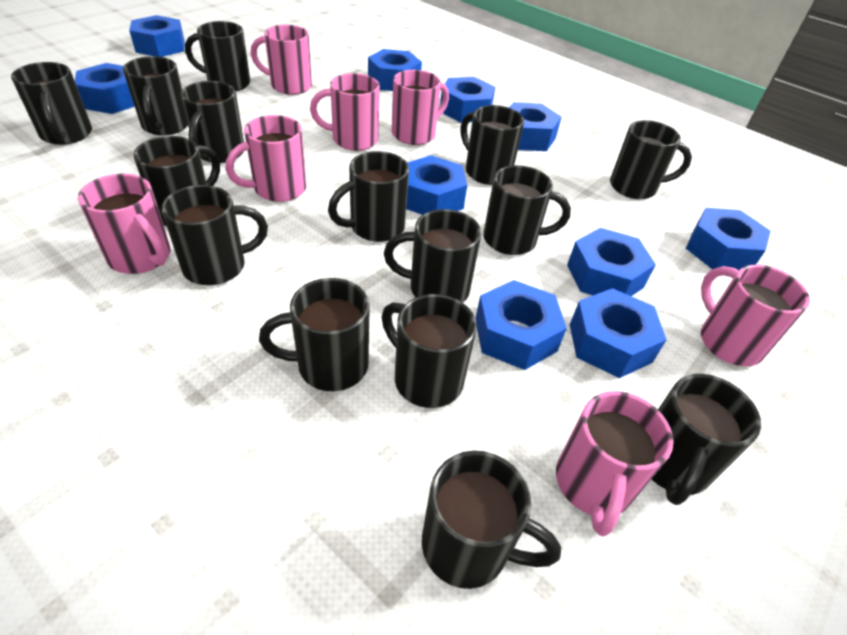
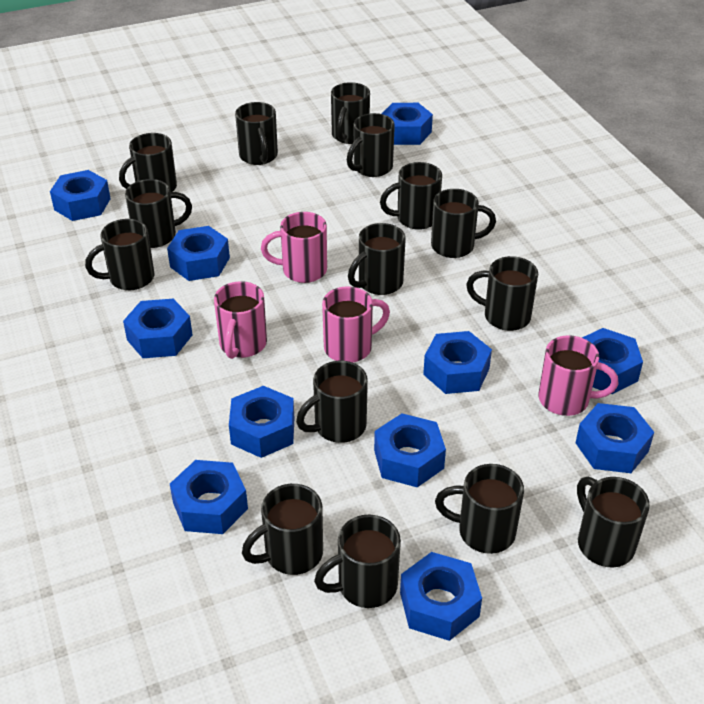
blue nut: [75,63,135,114] [129,15,185,57] [368,49,422,91] [406,155,467,215] [440,77,495,123] [475,280,567,370] [509,102,562,151] [567,228,656,296] [570,288,666,378] [686,208,770,270] = 10 -> [50,170,111,221] [123,299,193,358] [167,226,230,281] [170,460,248,534] [229,386,294,458] [374,413,446,487] [382,103,433,145] [400,552,482,641] [423,331,492,394] [576,403,654,473] [582,328,643,394] = 11
pink mug: [78,174,171,274] [225,115,307,202] [251,25,312,95] [310,73,380,151] [392,70,449,145] [556,391,673,536] [701,265,810,366] = 7 -> [214,281,267,359] [261,212,327,283] [322,286,390,363] [539,335,618,416] = 4

